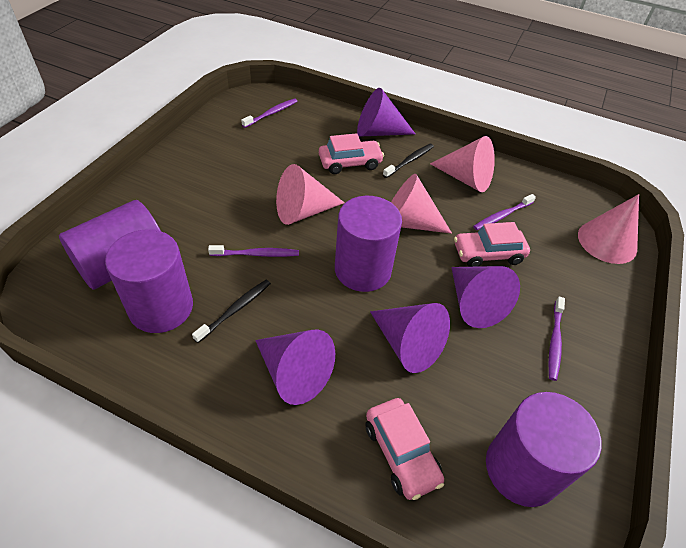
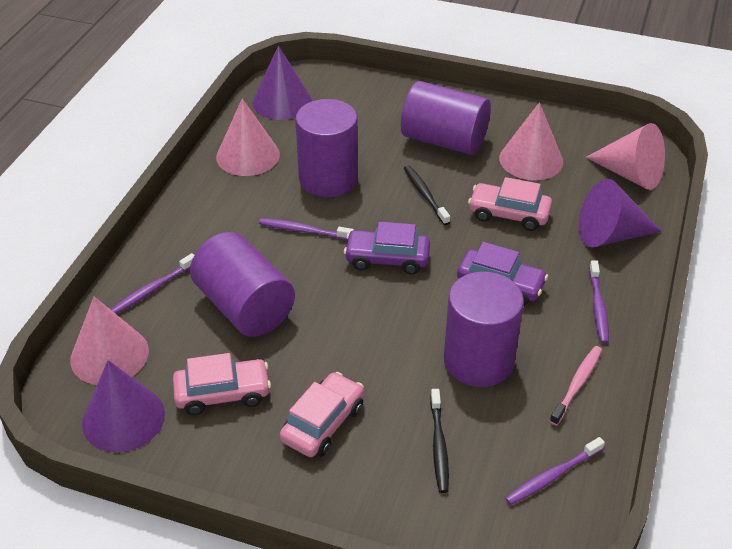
pink toothbrush: none = 0 -> [550,346,602,425] = 1
purple car: none = 0 -> [344,222,430,274] [457,242,548,306] = 2
purple cone: [255,330,335,405] [357,88,416,136] [370,303,450,373] [451,266,520,328] = 4 -> [82,360,165,452] [252,46,312,120] [579,179,662,248] = 3

